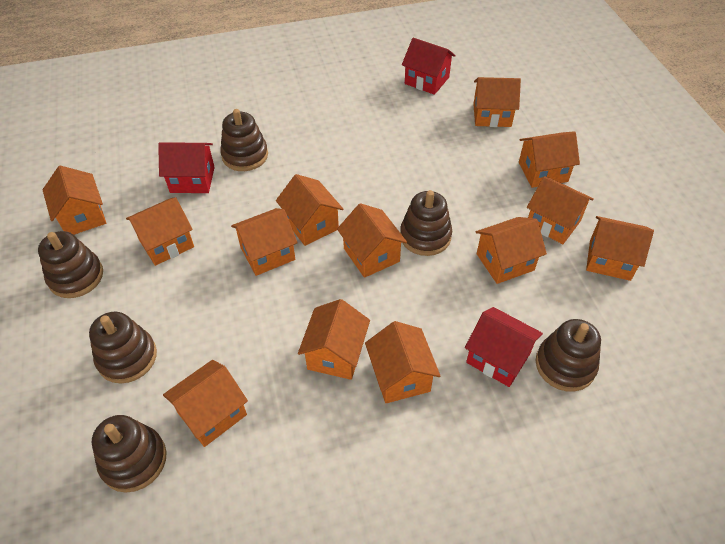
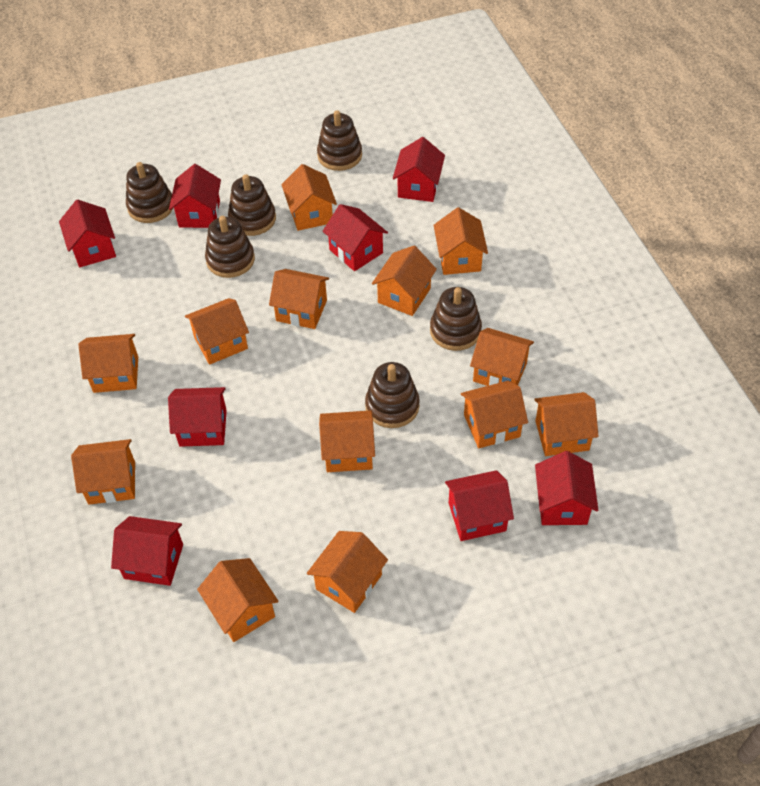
red house: [158,142,215,193] [402,38,456,95] [465,307,543,387] = 3 -> [59,199,116,267] [111,516,183,586] [168,387,227,447] [169,164,221,228] [323,204,388,271] [393,137,445,202] [445,470,514,541] [535,451,598,525] = 8

